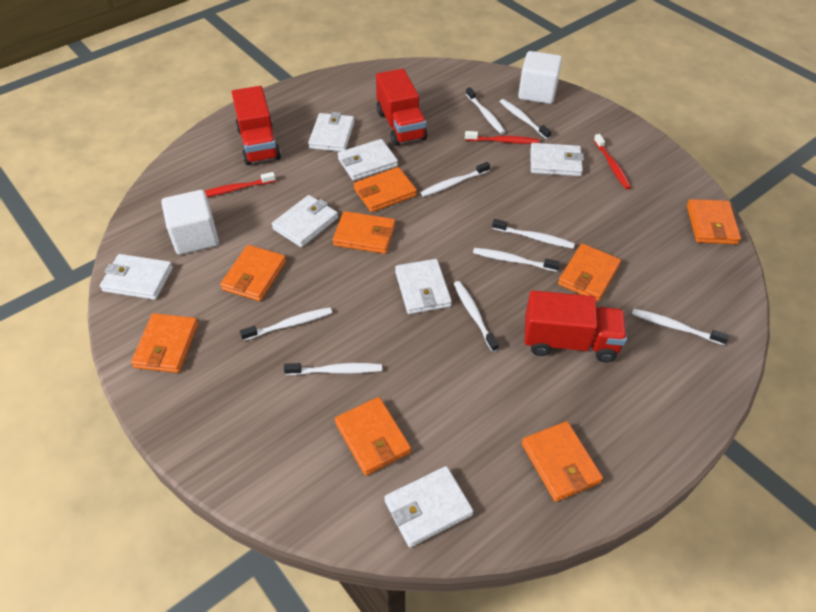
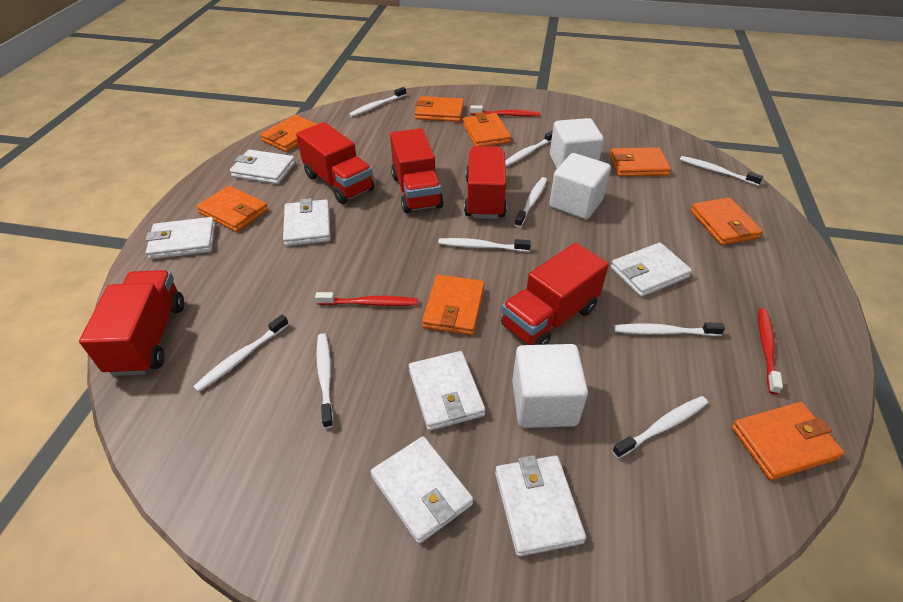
red truck: [231,86,281,165] [376,69,427,146] [525,290,627,362] = 3 -> [79,270,184,376] [296,122,374,204] [390,128,444,213] [464,146,507,219] [501,243,609,345] = 5
white cube: [161,190,219,255] [518,51,562,104] = 2 -> [512,344,588,428] [549,153,611,220] [550,118,604,169] = 3

